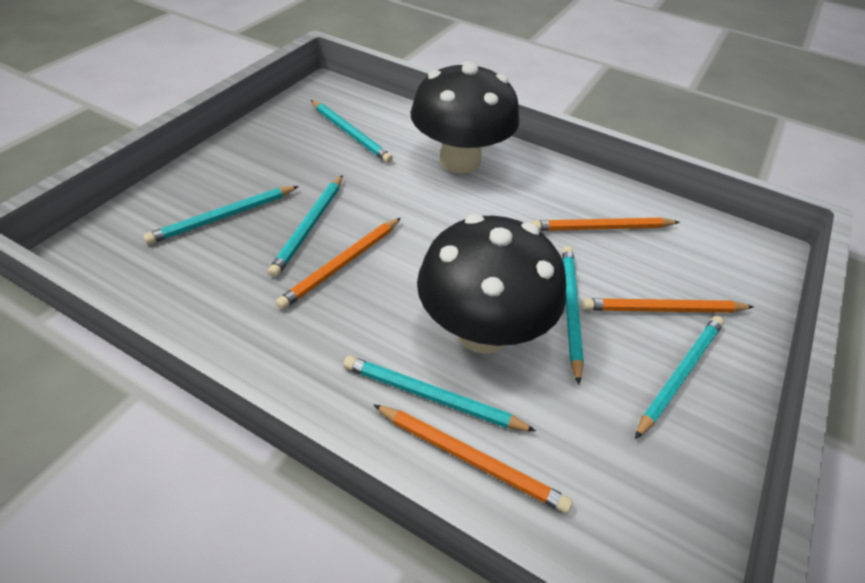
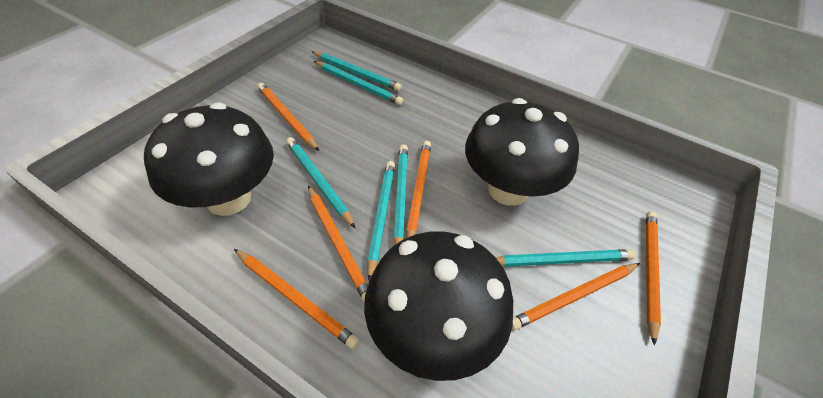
black mushroom: [410,61,519,173] [417,214,566,354] = 2 -> [144,103,274,216] [364,231,513,381] [465,98,579,206] = 3
orange pencil: [276,218,401,310] [373,404,573,513] [531,218,680,231] [582,298,753,313] = 4 -> [234,249,359,349] [257,83,319,151] [308,186,368,303] [406,141,431,238] [512,263,640,330] [646,211,661,346] = 6

